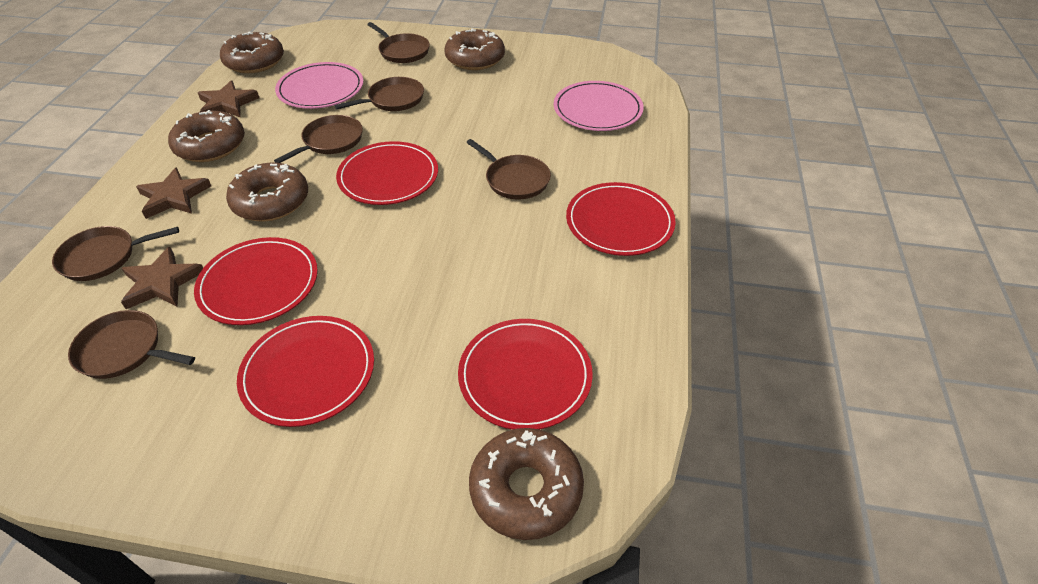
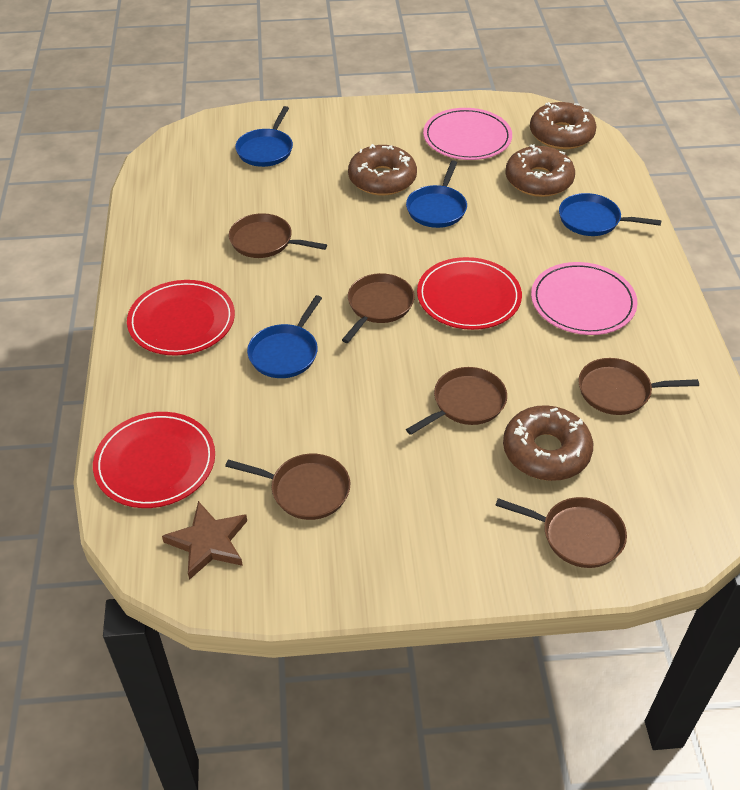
blue pan: none = 0 -> [235,106,293,167] [247,295,322,378] [406,160,467,228] [559,193,662,236] = 4
brown donut: [168,110,245,162] [220,31,284,73] [226,163,308,221] [444,28,505,70] [469,428,584,540] = 5 -> [348,144,417,196] [503,405,593,481] [505,144,575,197] [530,102,597,149] = 4
brown star: [121,247,203,309] [136,167,211,219] [198,80,259,118] = 3 -> [162,501,247,580] = 1
red plate: [194,237,318,325] [237,316,374,427] [336,141,438,205] [458,319,593,430] [566,182,676,256] = 5 -> [93,412,215,508] [127,280,235,356] [417,257,522,330] = 3

